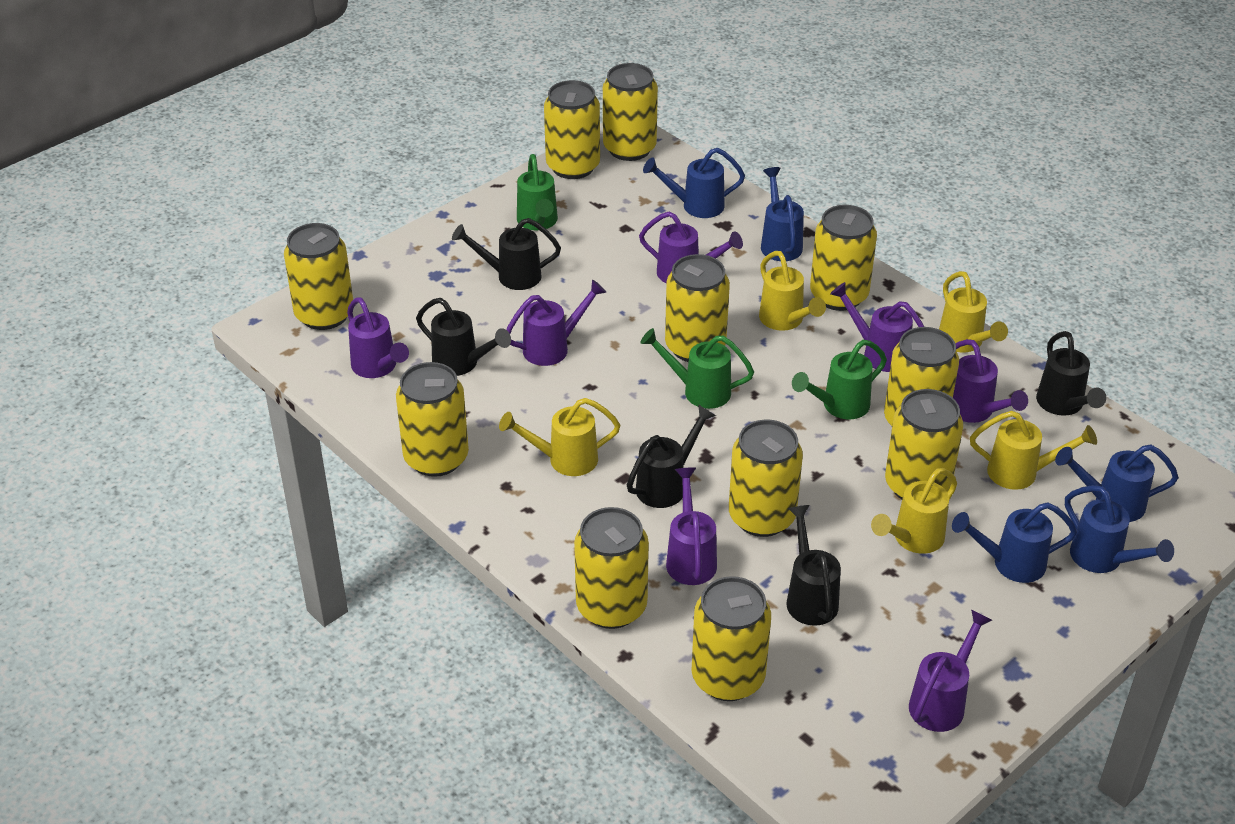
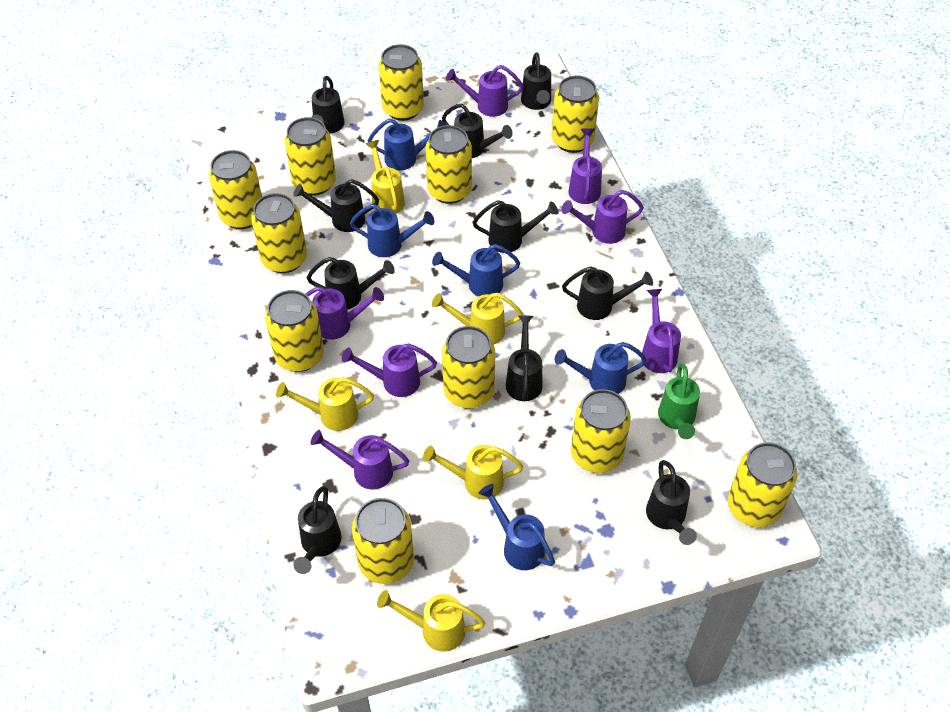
black watering can: [416,298,511,376] [452,218,561,290] [627,405,716,508] [786,505,841,626] [1036,331,1106,416] = 5 -> [293,179,379,232] [293,486,342,574] [307,257,395,310] [312,76,345,134] [442,104,513,158] [473,200,558,253] [505,315,543,401] [521,52,551,110] [562,266,653,320] [646,460,697,545] = 10
green watering can: [517,154,558,230] [640,328,754,409] [792,340,887,419] = 3 -> [658,364,700,439] = 1

